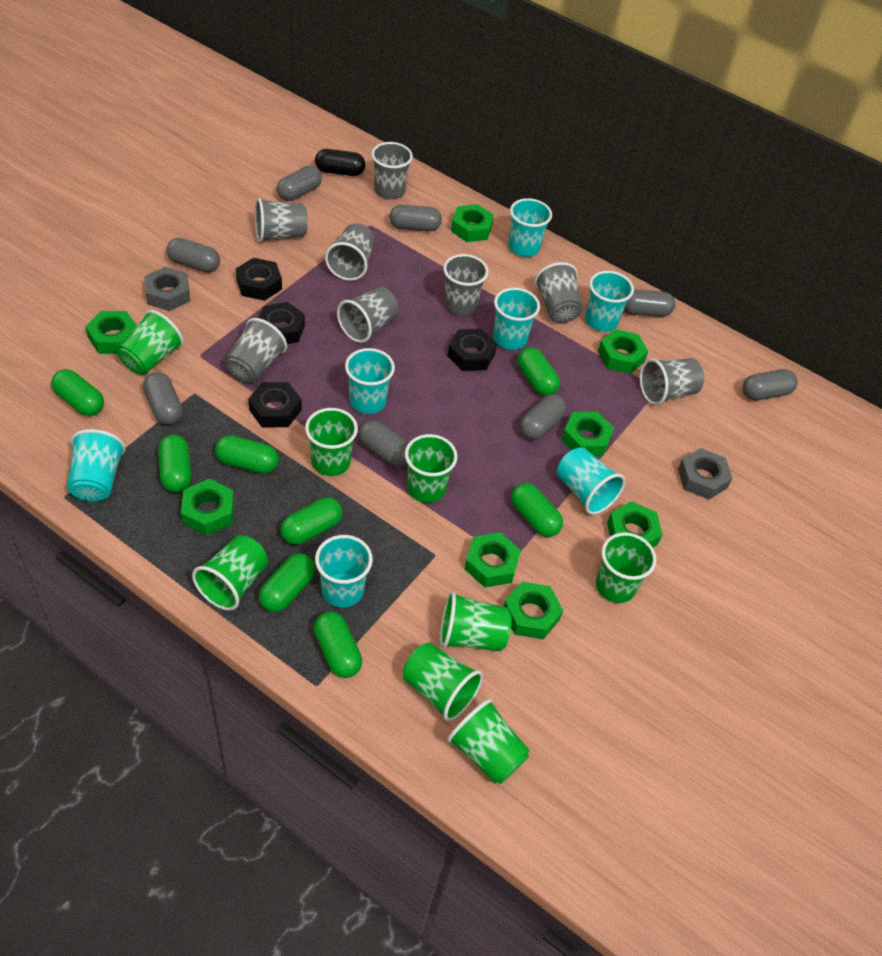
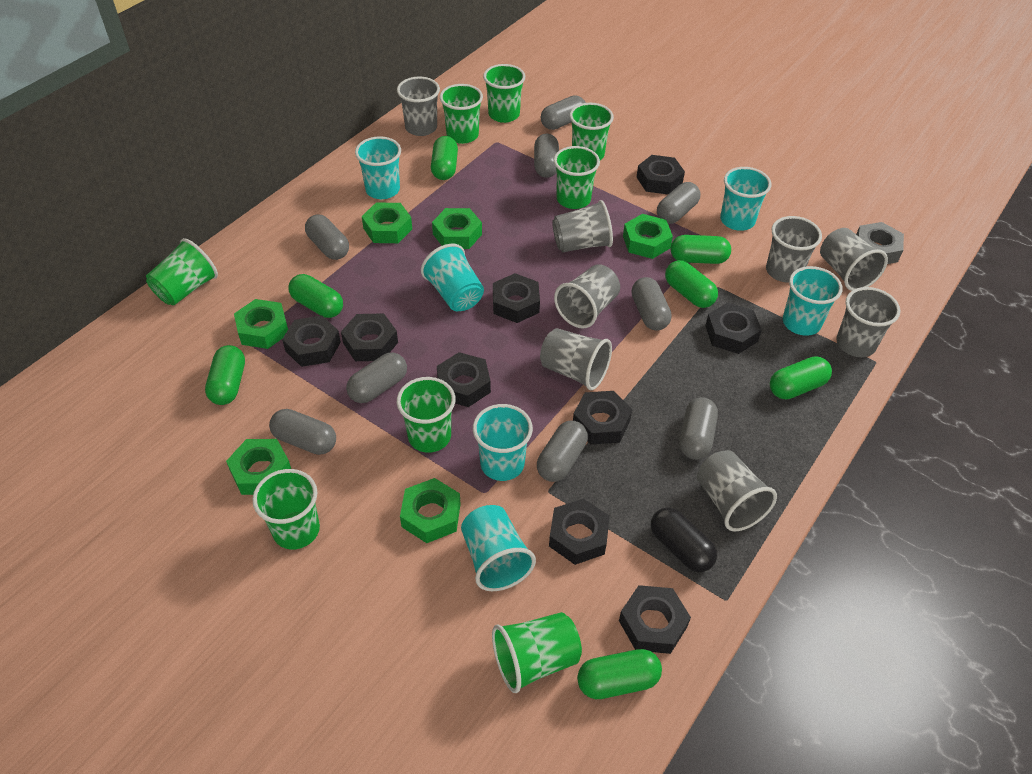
black nut: [236,258,282,301] [248,382,302,427] [259,302,305,344] [448,329,497,371] = 4 -> [282,316,341,367] [341,313,398,361] [437,352,491,407] [493,273,540,323] [549,498,610,565] [573,391,632,445] [619,585,691,654] [636,155,685,195] [705,303,762,354] = 9
green capsule: [51,369,104,416] [158,435,192,493] [215,435,279,474] [259,553,315,612] [280,497,342,545] [314,611,362,678] [511,483,563,537] [518,347,560,396] = 8 -> [205,345,245,405] [288,274,343,318] [431,136,458,180] [577,649,662,699] [665,260,718,308] [671,235,731,264] [770,356,832,399] = 7
green nut: [85,311,137,354] [181,479,234,535] [451,204,494,242] [464,532,521,587] [503,582,563,639] [562,411,614,456] [598,329,648,374] [607,501,662,547] = 8 -> [226,439,291,495] [234,299,288,349] [362,202,412,243] [400,478,461,543] [432,208,482,249] [623,214,673,259] = 6
grey capsule: [143,372,183,425] [166,238,220,273] [277,166,322,201] [358,420,408,467] [389,205,442,232] [520,394,567,440] [624,289,675,317] [743,369,798,400] = 8 -> [269,409,336,455] [305,214,349,260] [346,352,407,403] [534,134,559,178] [537,421,588,482] [541,95,586,130] [631,277,672,330] [657,182,701,224] [680,397,718,460] = 9
grey nut: [144,267,190,311] [678,448,733,500] = 2 -> [856,222,904,264] = 1
turquoise cup: [67,429,126,502] [315,535,373,608] [345,348,395,414] [493,288,540,350] [508,198,552,257] [557,447,625,515] [585,271,634,332] = 7 -> [355,136,401,199] [421,244,484,311] [461,505,536,591] [473,404,533,481] [720,167,771,231] [783,266,843,336] = 6

